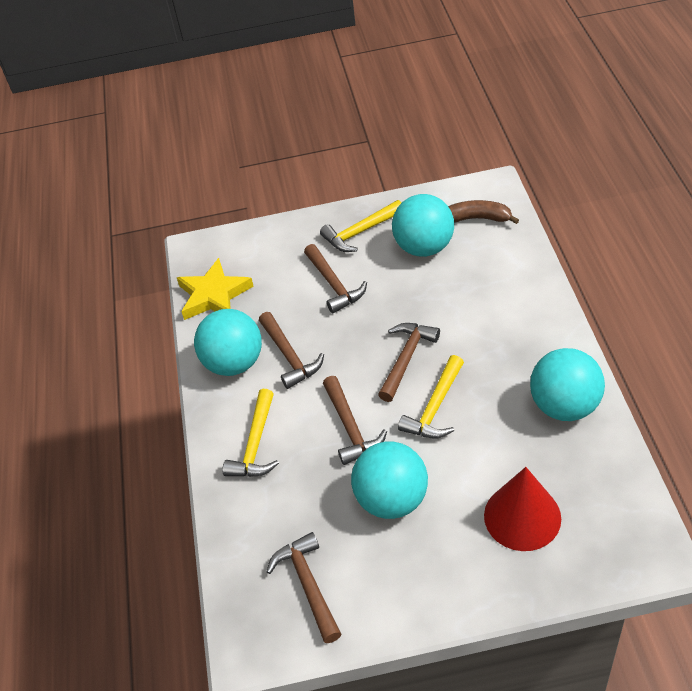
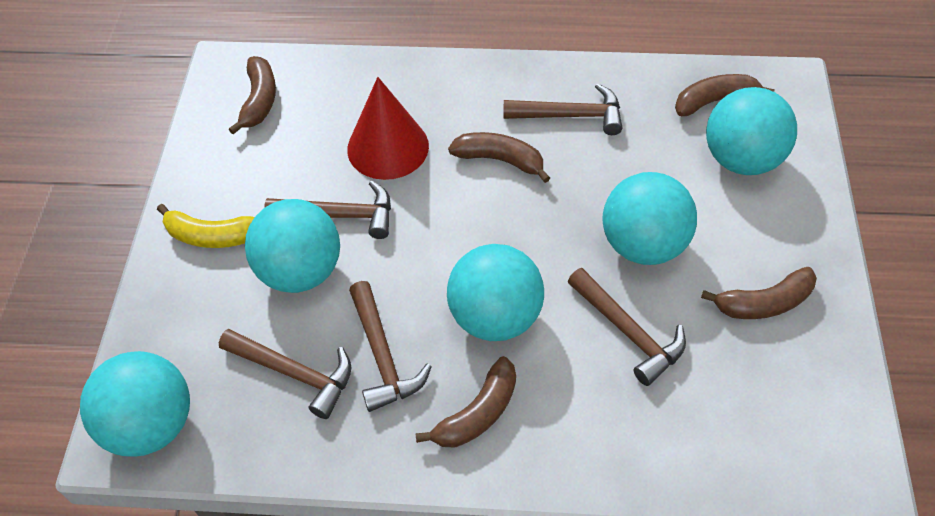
brown banana: [448,200,519,224] = 1 -> [229,56,276,135] [416,356,516,448] [448,132,550,183] [675,74,775,116] [701,267,817,319] = 5
turquoise ball: [194,309,262,376] [351,442,428,519] [392,194,454,257] [530,348,605,421] = 4 -> [80,351,190,457] [245,199,340,293] [447,244,544,341] [602,172,697,265] [706,87,797,175] = 5
yellow banana: none = 0 -> [157,204,254,248] = 1
yellow hammer: [223,389,279,477] [320,200,402,252] [398,355,464,439] = 3 -> none = 0
yellow star: [177,258,254,320] = 1 -> none = 0

